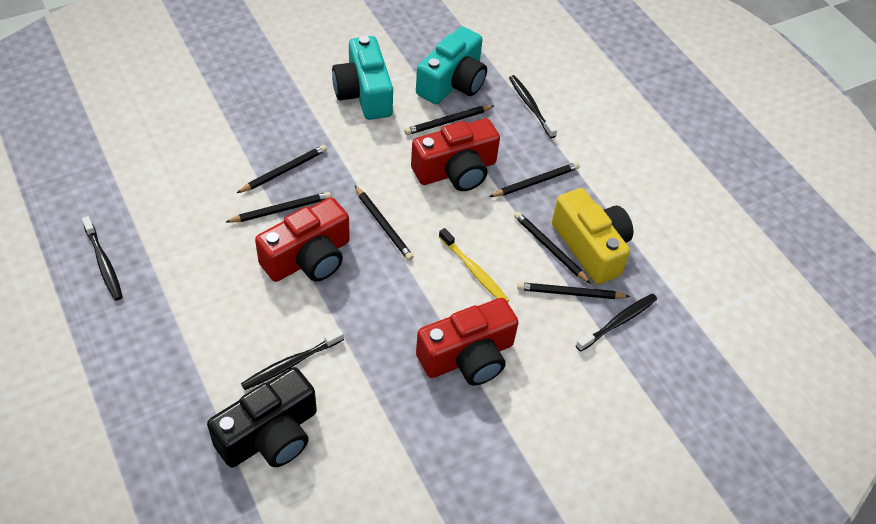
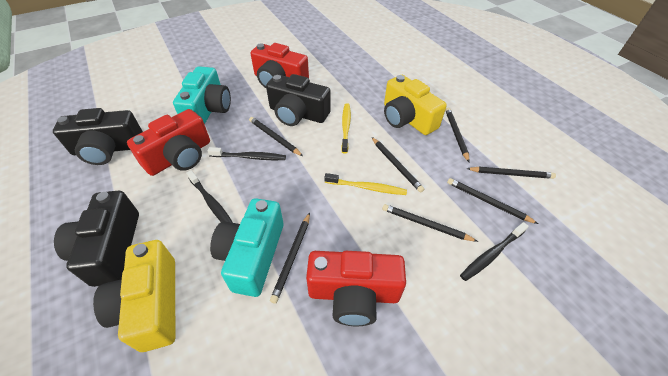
black camera: [207,367,317,468] = 1 -> [53,108,143,165] [54,191,139,287] [266,74,331,126] = 3
black toothbrush: [82,216,123,301] [241,329,344,390] [509,75,557,138] [576,294,657,352] = 4 -> [186,170,233,223] [207,147,286,160] [460,222,529,281] = 3
yellow camera: [552,188,633,284] = 1 -> [93,240,175,352] [384,75,447,135] = 2
yellow toothbrush: [439,228,509,302] = 1 -> [324,173,407,195] [341,103,351,154] = 2

